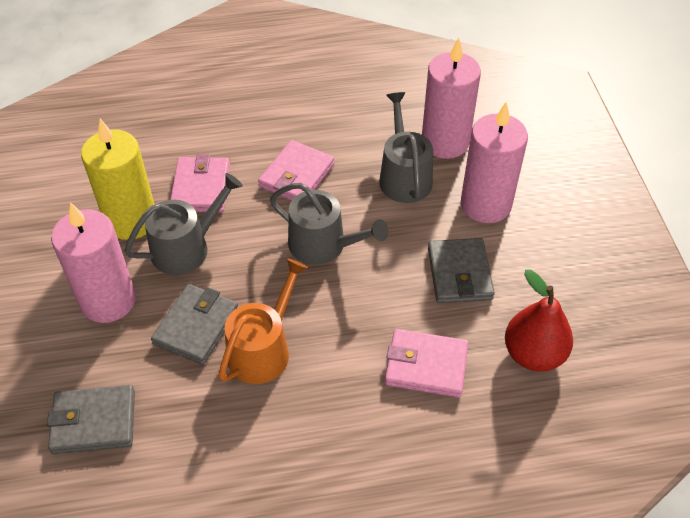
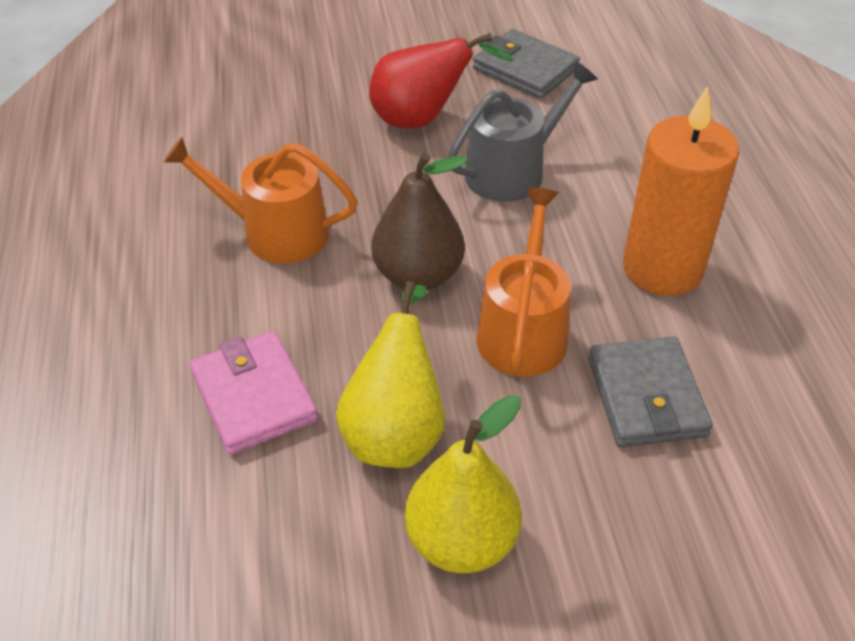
brown pear: none = 0 -> [371,153,468,290] = 1
grey wallet: [47,385,135,454] [151,284,238,365] [428,238,495,303] = 3 -> [473,29,580,99] [588,337,713,447] = 2
grey watering can: [125,173,243,275] [270,183,388,265] [379,92,433,203] = 3 -> [447,61,598,202] = 1
orange candle: none = 0 -> [623,86,739,296] = 1
orange watering can: [218,258,308,384] = 1 -> [163,137,357,264] [476,188,571,377] = 2
pink candle: [51,202,136,323] [422,37,481,159] [461,102,528,223] = 3 -> none = 0
pink wallet: [170,154,230,212] [258,140,334,201] [385,329,468,398] = 3 -> [190,331,318,455] = 1
yellow candle: [81,119,155,240] = 1 -> none = 0
yellow pear: none = 0 -> [336,281,445,468] [405,395,522,573] = 2

